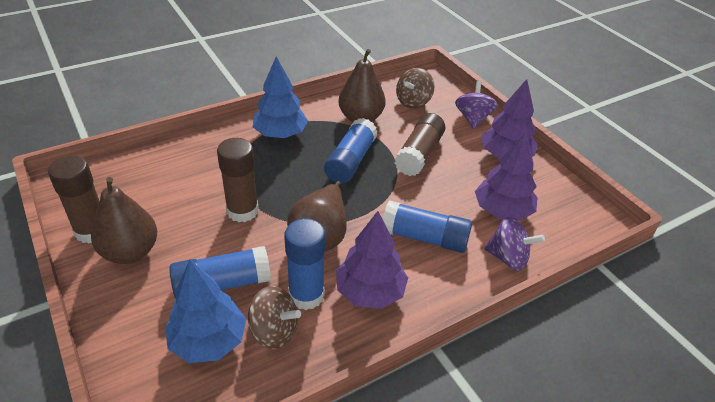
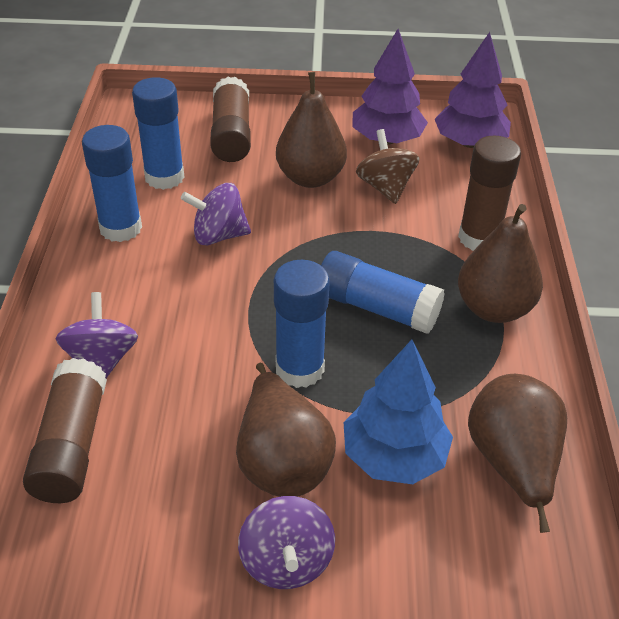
blue tree: [165,260,246,363] [253,56,308,138] = 2 -> [343,340,453,484] = 1
brown pear: [91,177,157,264] [287,181,347,252] [338,49,386,122] = 3 -> [236,363,336,497] [276,72,347,188] [458,204,543,323] [468,374,567,533] = 4
brown spinning top: [248,286,301,349] [396,68,434,109] = 2 -> [356,129,419,204] = 1
purple spinning top: [455,81,498,129] [484,217,545,270] = 2 -> [55,292,138,378] [181,183,251,245] [238,496,335,589] = 3
purple tree: [336,211,408,309] [475,132,538,220] [481,79,538,159] = 3 -> [352,29,428,145] [435,32,511,148] = 2

